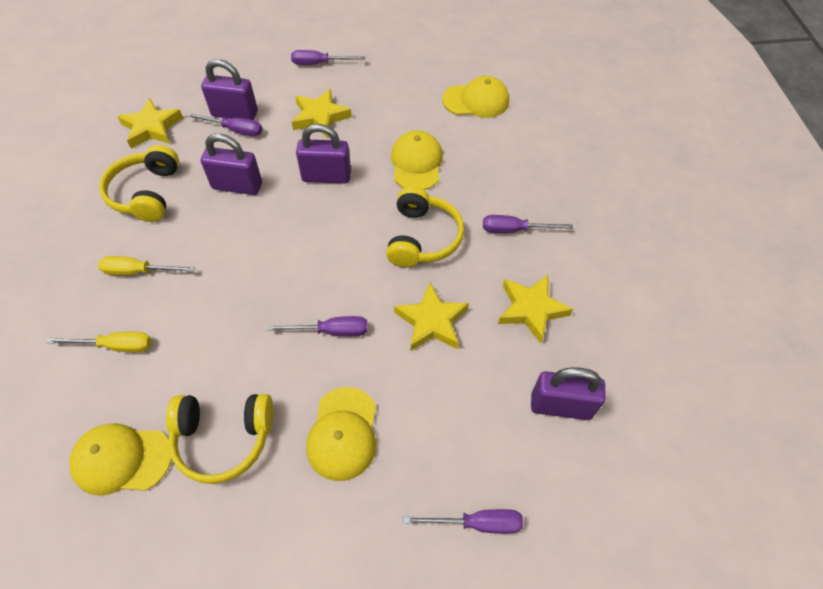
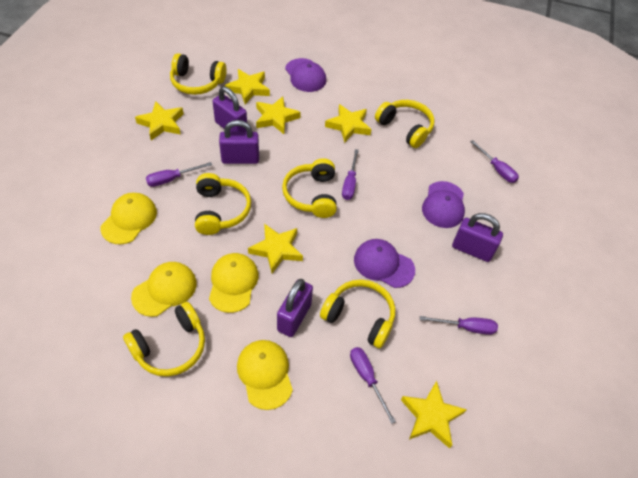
purple cap: none = 0 -> [285,58,326,92] [354,239,415,288] [422,181,465,228] = 3
yellow headphones: [99,145,179,222] [166,394,274,484] [386,186,464,267] = 3 -> [123,302,205,377] [170,53,227,95] [195,173,251,235] [282,158,337,218] [320,280,395,348] [375,100,435,148] = 6
yellow screwdriver: [46,332,151,352] [98,256,195,275] = 2 -> none = 0
yellow star: [117,98,183,149] [292,89,352,138] [394,282,469,351] [498,275,573,344] = 4 -> [135,101,184,140] [225,69,270,104] [248,224,303,273] [256,96,301,134] [325,104,372,143] [401,381,467,448] = 6

